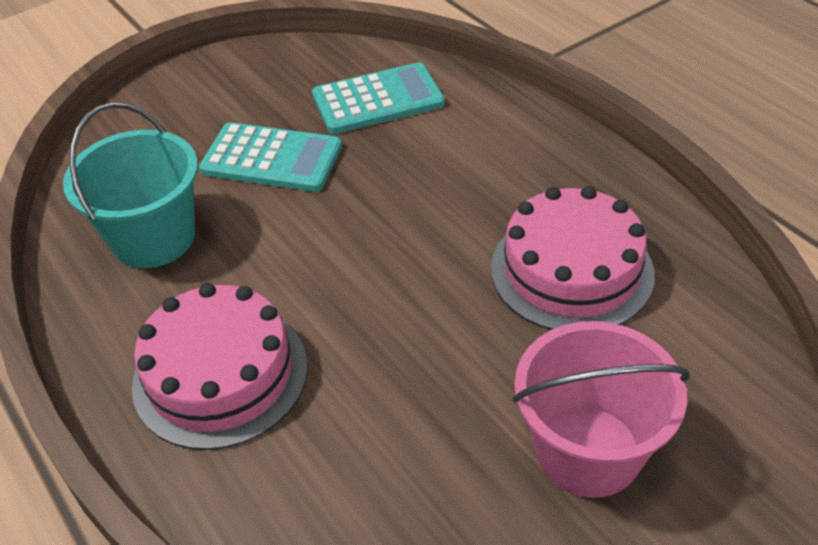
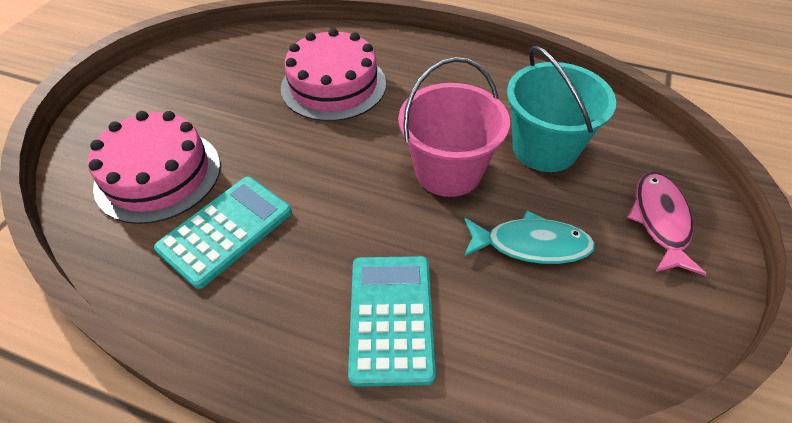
pink fish: none = 0 -> [627,172,707,276] = 1
turquoise fish: none = 0 -> [464,211,595,264] = 1

